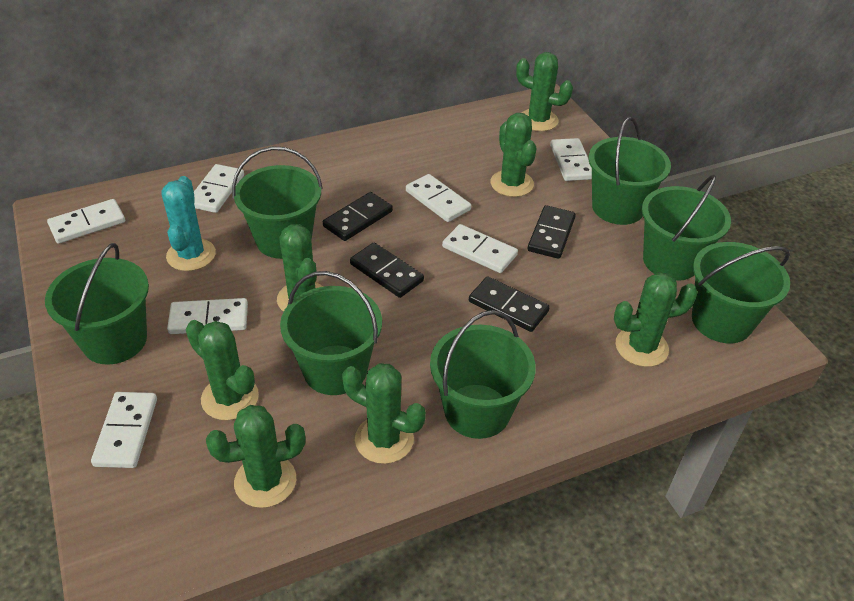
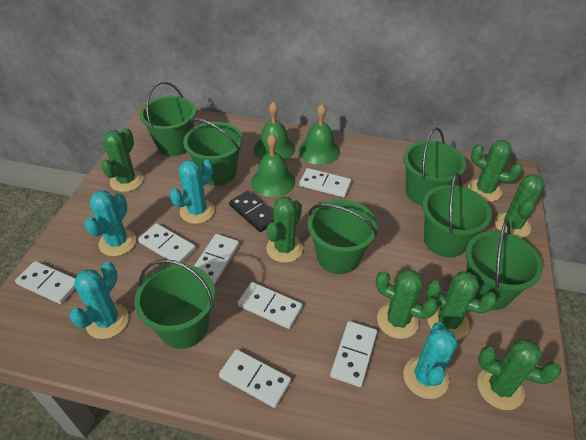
black domino: [323,192,393,241] [350,243,424,298] [469,276,550,332] [527,205,576,259] = 4 -> [229,191,274,232] = 1
green bell: none = 0 -> [251,134,295,197] [254,102,295,160] [298,104,340,165] = 3
turquoise cactus: [161,176,216,271] = 1 -> [69,262,129,339] [84,191,136,256] [170,159,215,224] [403,322,458,399] = 4

